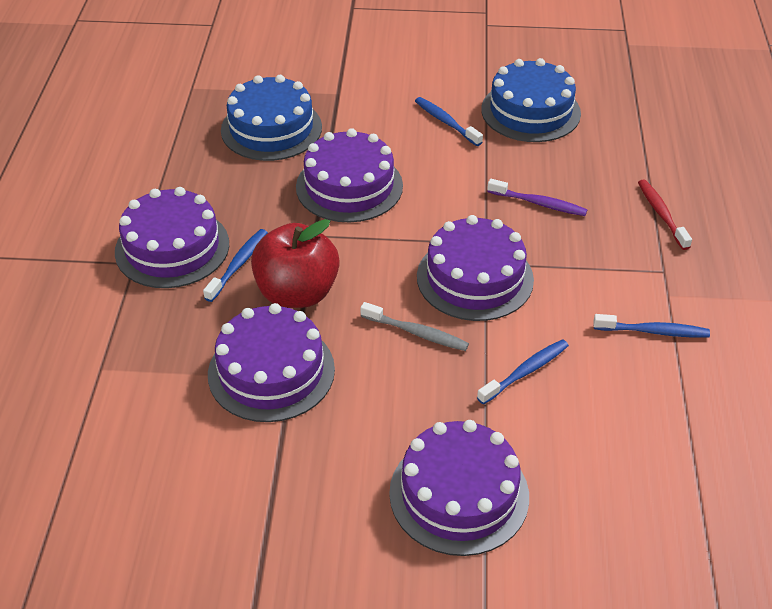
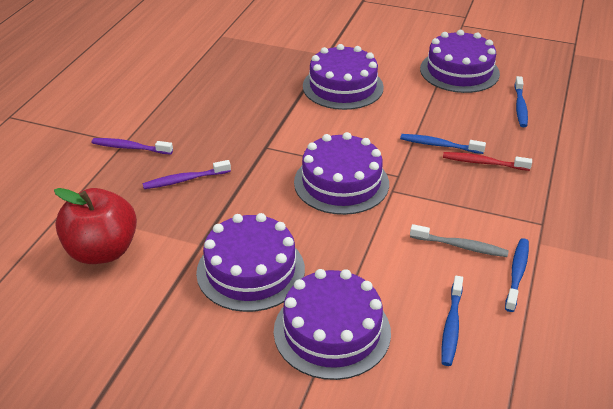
blue cake: [221,75,322,161] [481,58,581,142] = 2 -> none = 0
purple toothbrush: [487,179,588,216] = 1 -> [91,138,173,155] [142,160,231,189] = 2

